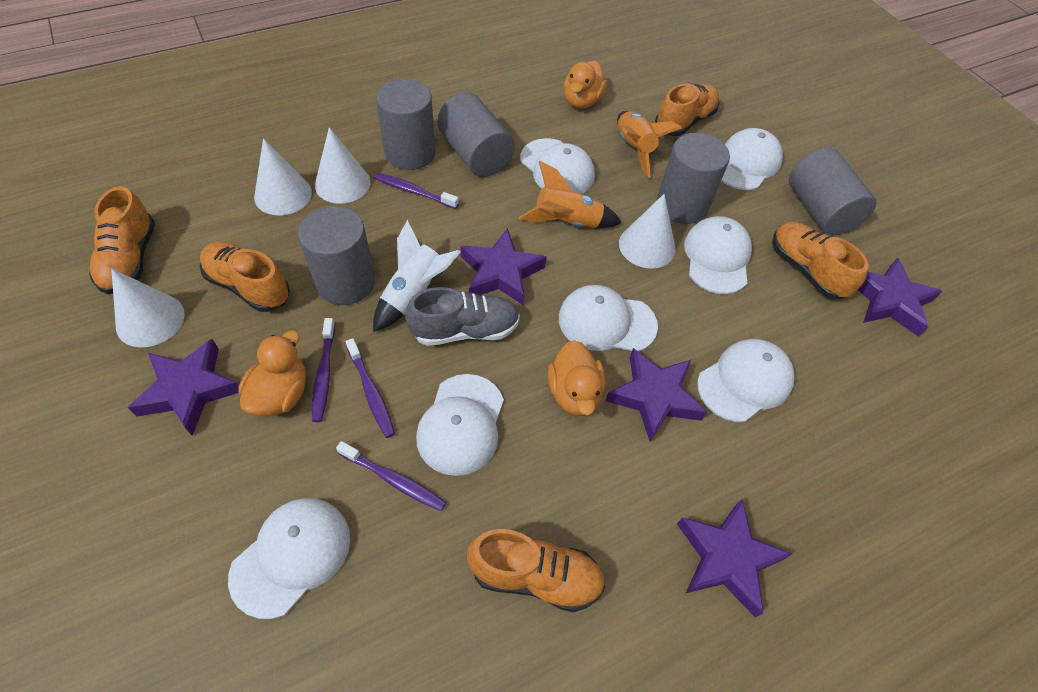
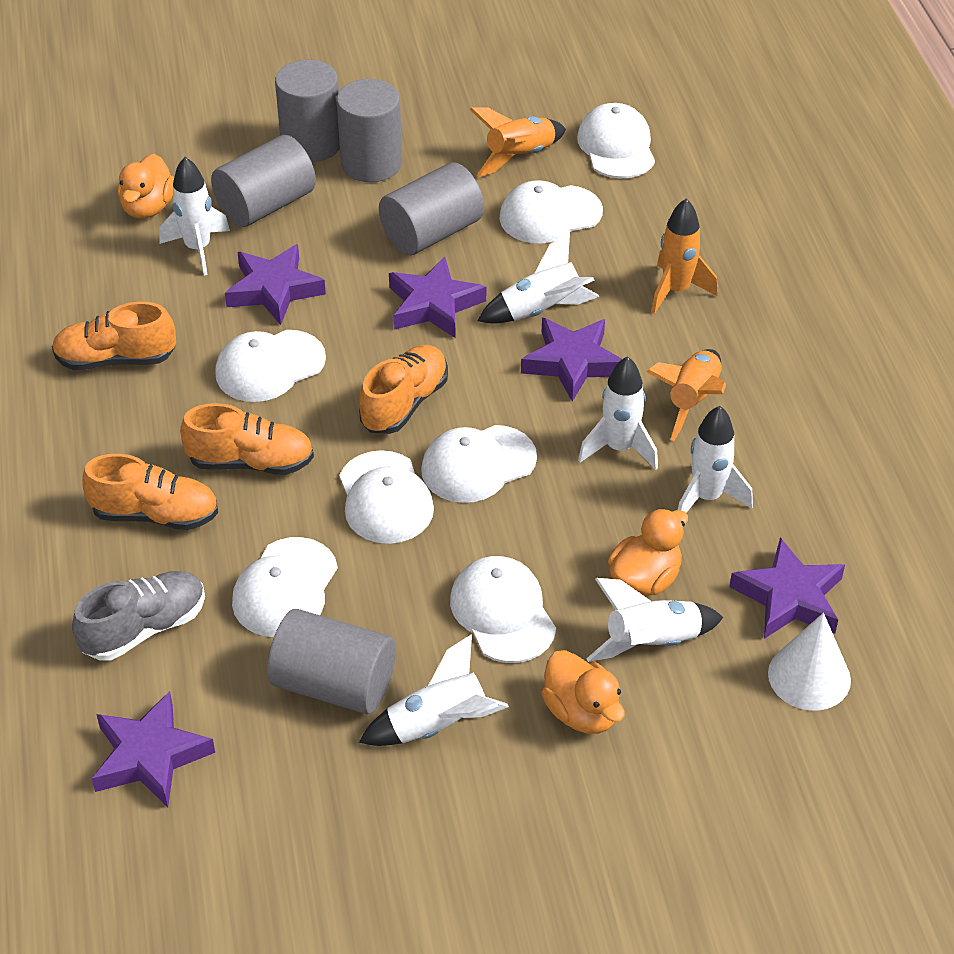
orange rocket: [519,161,622,228] [617,111,682,178] = 2 -> [470,107,566,177] [646,349,726,441] [651,199,718,314] = 3
orange shoe: [89,187,155,295] [200,242,290,312] [467,529,605,612] [655,83,719,136] [772,222,869,299] = 5 -> [52,302,176,370] [82,454,218,530] [180,403,314,475] [359,345,448,434] = 4
purple toothbrush: [312,318,335,422] [336,441,446,511] [346,338,395,438] [373,173,459,209] = 4 -> none = 0
white cone: [111,269,185,348] [254,138,312,215] [315,127,371,204] [619,194,676,269] = 4 -> [768,613,851,710] = 1
white rocket: [373,220,461,332] = 1 -> [160,157,230,276] [359,634,509,746] [477,231,599,324] [578,356,658,470] [586,578,723,662] [678,406,753,513] = 6

